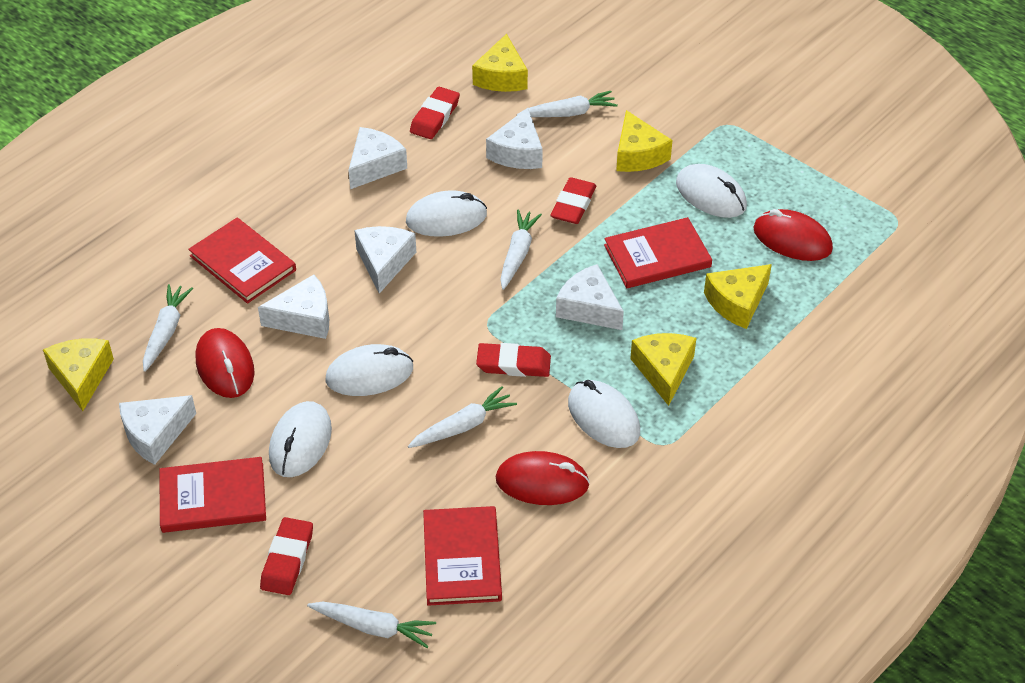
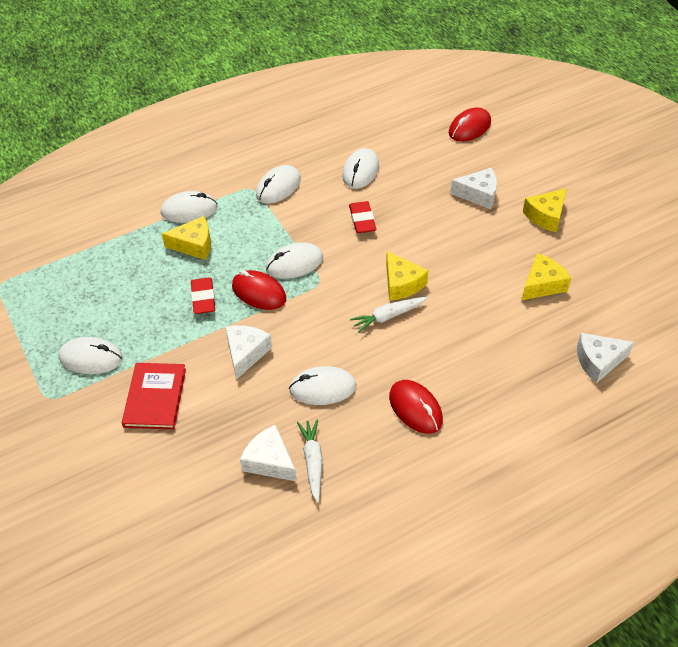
red book: [159,457,266,533] [188,218,296,304] [423,506,502,606] [604,217,712,288] = 4 -> [122,363,186,430] = 1
red eraser: [260,517,313,595] [410,87,460,139] [476,343,551,377] [550,177,596,224] = 4 -> [191,277,215,314] [349,201,376,233] = 2
white carrot: [143,284,193,372] [307,602,436,648] [408,386,517,448] [500,210,542,290] [517,91,618,117] = 5 -> [297,419,322,503] [350,297,427,333] = 2
white cheese: [119,395,196,465] [258,274,329,339] [348,127,407,189] [354,226,416,294] [486,108,543,169] [556,264,624,330] = 6 -> [225,325,272,380] [240,425,297,482] [450,168,497,209] [577,333,634,383] = 4
white mouse: [269,401,332,477] [326,344,413,396] [406,190,487,237] [568,380,640,448] [676,164,747,218] = 5 -> [59,337,123,374] [161,191,217,223] [256,165,301,204] [266,242,323,279] [289,366,356,405] [342,148,379,189] = 6
yellow cheese: [43,338,114,411] [472,34,528,92] [616,110,673,172] [630,333,696,406] [704,264,772,329] = 5 -> [162,216,211,260] [386,251,428,300] [522,253,571,300] [523,188,567,232] = 4

